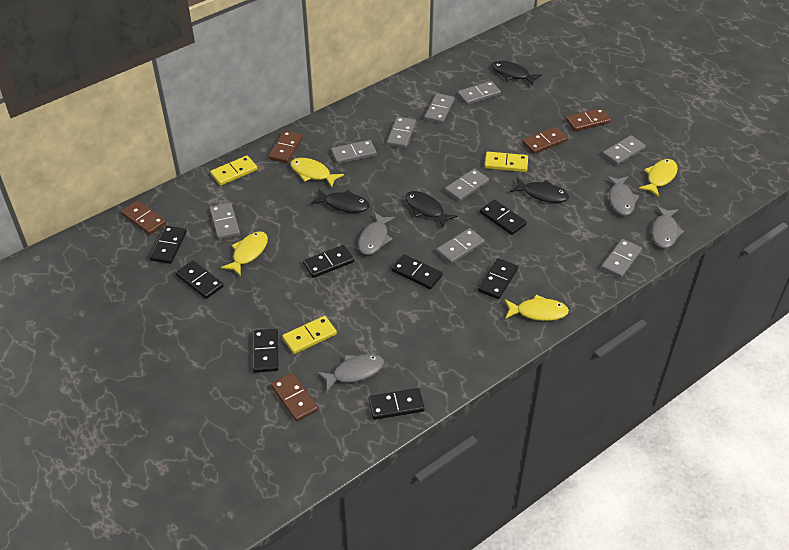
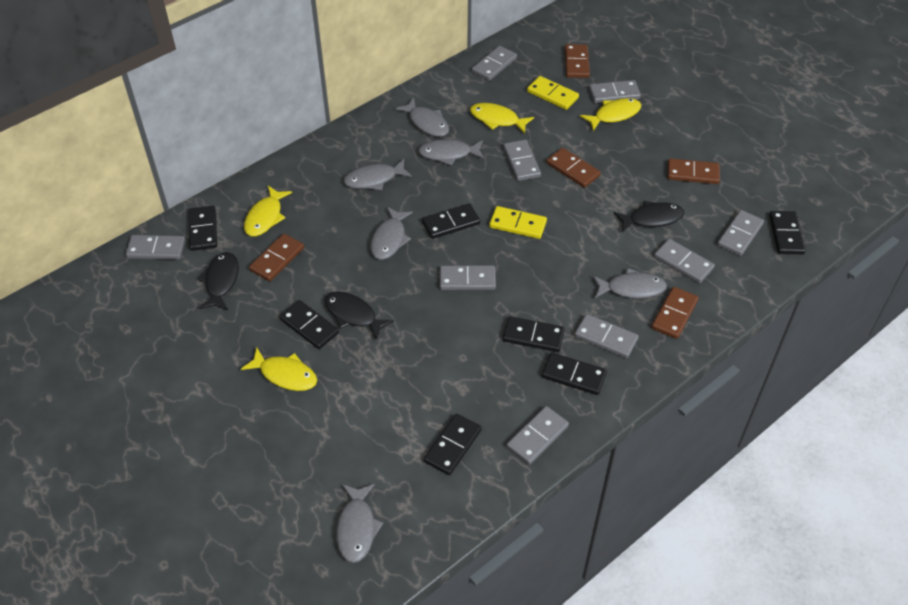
black domino: [149,226,187,264] [176,261,224,299] [253,329,279,373] [303,245,354,278] [368,388,425,420] [392,254,443,289] [478,258,518,299] [480,200,527,235] = 8 -> [188,206,217,251] [280,300,339,349] [422,203,480,239] [424,414,482,475] [503,316,565,352] [542,352,607,395] [769,211,806,254] = 7
black fish: [311,189,369,213] [405,191,457,227] [492,61,542,86] [510,178,569,203] = 4 -> [198,252,239,310] [324,291,394,340] [614,201,684,232] = 3
grey fish: [317,354,384,392] [358,212,395,255] [606,176,639,216] [652,206,684,248] = 4 -> [336,484,384,563] [344,159,412,190] [370,207,413,260] [395,98,449,137] [418,139,485,166] [592,268,667,298] = 6
yellow domino: [210,156,257,186] [282,316,337,354] [485,152,528,172] = 3 -> [489,206,547,239] [527,76,579,110] = 2

